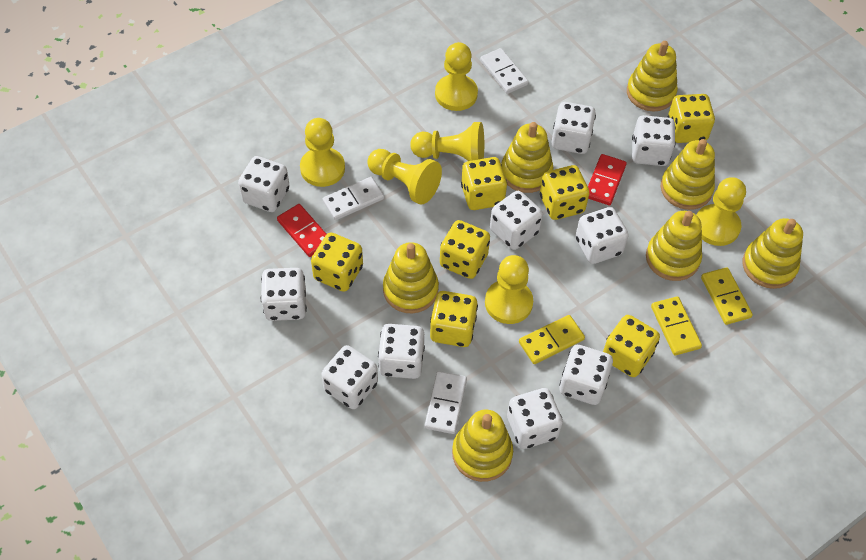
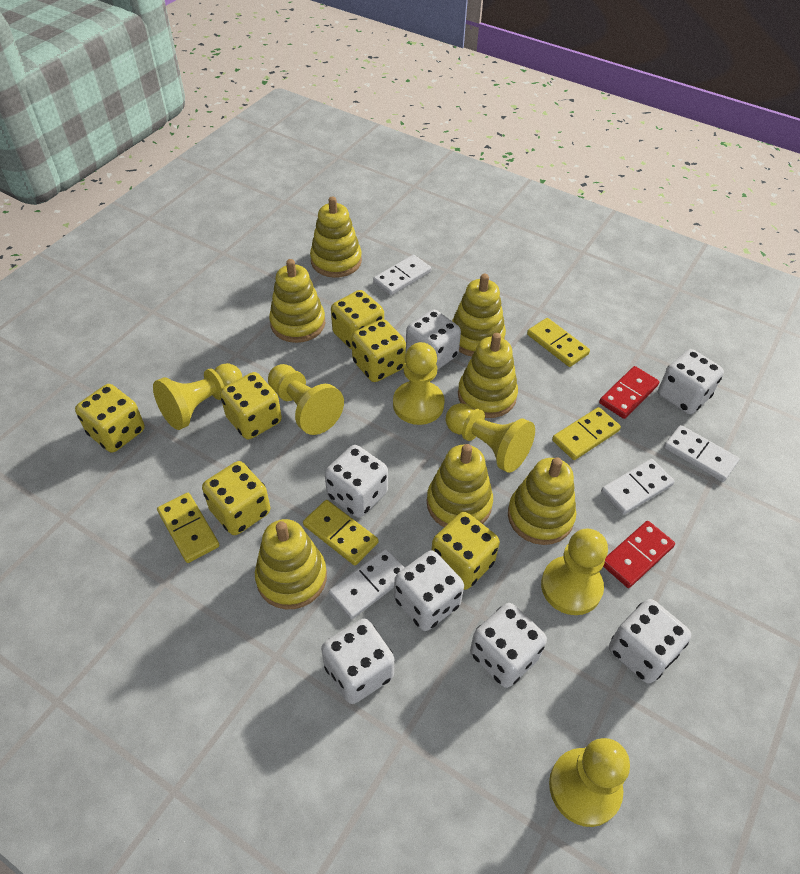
white dice: [238,156,290,212] [261,268,307,321] [321,345,378,409] [378,324,425,379] [490,191,543,250] [507,388,563,449] [552,102,596,154] [560,345,613,405] [575,207,629,264] [632,115,676,166] = 10 -> [321,619,395,704] [325,445,388,518] [394,550,464,631] [406,309,461,370] [470,603,547,688] [609,599,691,683] [658,349,724,414] = 7
white domino: [323,177,384,220] [425,371,467,434] [480,48,529,94] = 3 -> [329,548,405,619] [373,255,431,295] [601,459,675,515] [664,425,739,482] = 4
yellow dice: [311,232,363,292] [430,291,478,347] [440,220,490,279] [461,157,507,210] [540,165,589,220] [603,315,660,377] [668,94,715,143] = 7 -> [75,384,145,452] [202,461,270,535] [220,372,282,439] [331,290,384,350] [351,319,406,382] [431,512,500,590] = 6
yellow domino: [519,315,585,364] [651,296,702,355] [701,267,753,325] = 3 -> [157,493,219,563] [303,500,378,566] [527,318,590,367] [552,407,621,460] = 4

